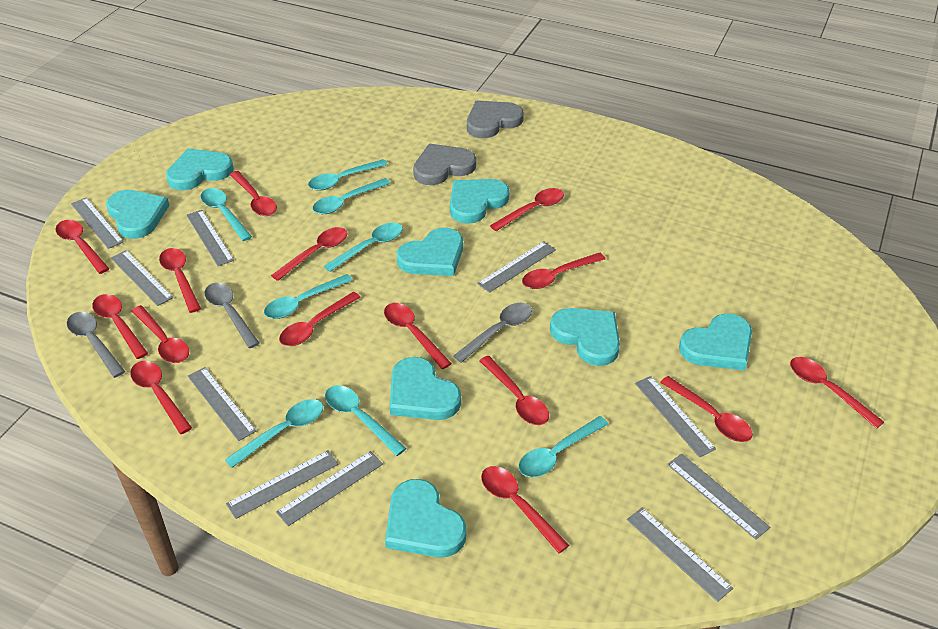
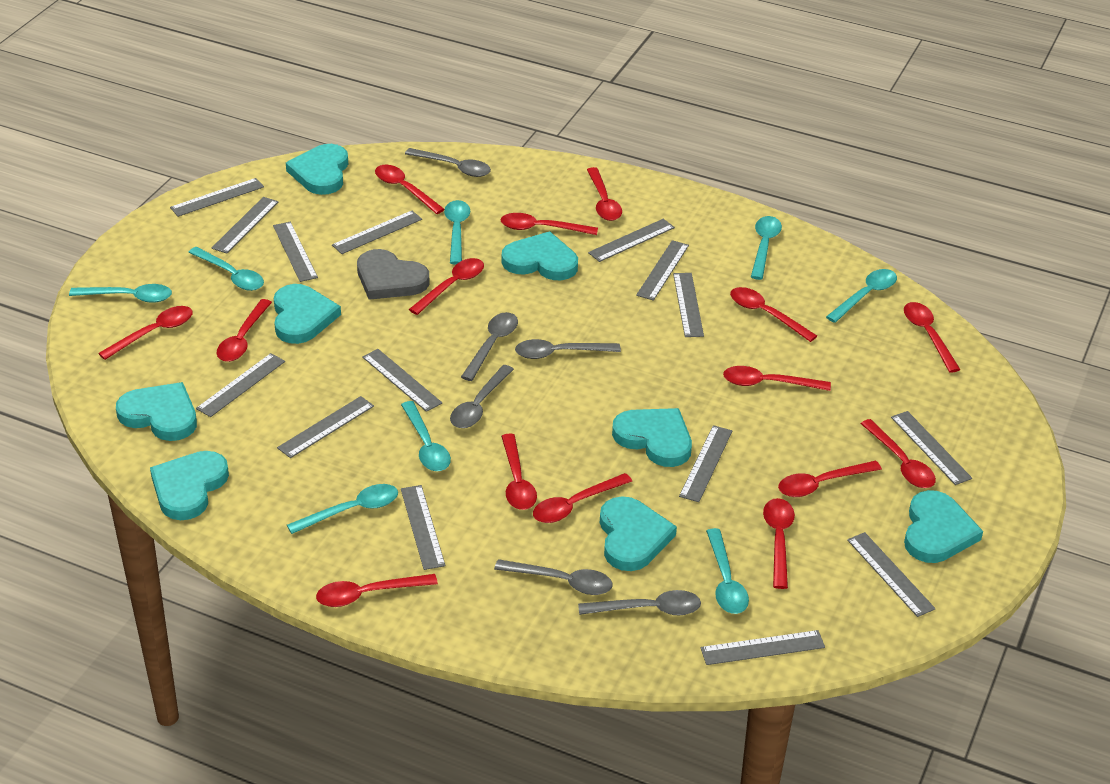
grey heart: [413,144,476,185] [467,100,524,138] = 2 -> [357,249,429,300] = 1
grey ruler: [71,197,124,249] [111,250,173,306] [186,210,234,266] [188,367,256,441] [226,450,338,519] [276,451,383,526] [477,241,556,293] [627,508,733,602] [635,376,716,457] [667,454,770,540] = 10 -> [170,178,264,217] [196,353,285,417] [212,197,278,253] [273,222,318,282] [277,396,374,458] [332,211,422,254] [362,349,442,412] [401,485,446,570] [588,219,675,262] [636,240,689,301] [673,273,704,337] [679,425,732,502] [701,630,825,665] [847,532,936,617] [891,411,972,485] = 15
grey spoon: [67,312,125,378] [204,283,260,348] [453,303,532,363] = 3 -> [405,148,491,177] [450,365,514,428] [461,312,518,381] [494,559,613,595] [515,339,621,359] [578,590,701,615] = 6

